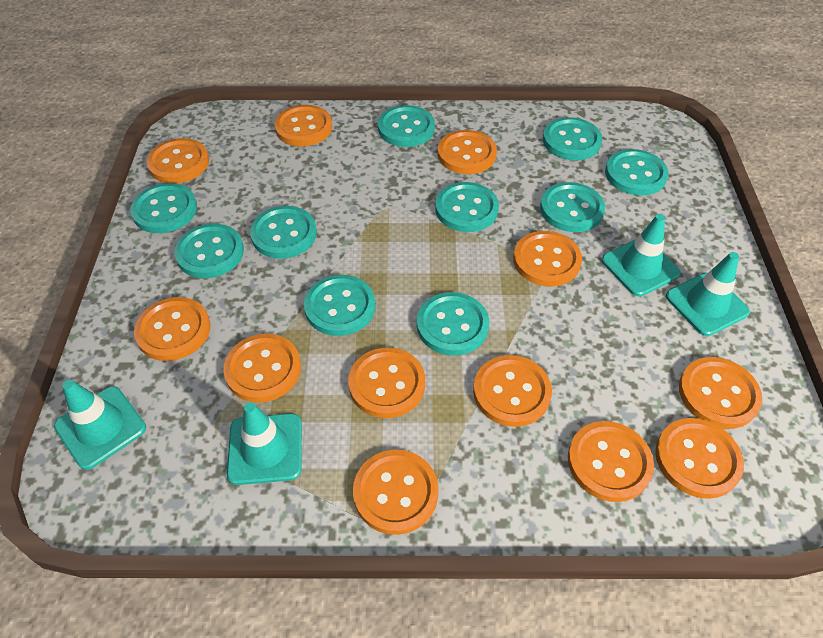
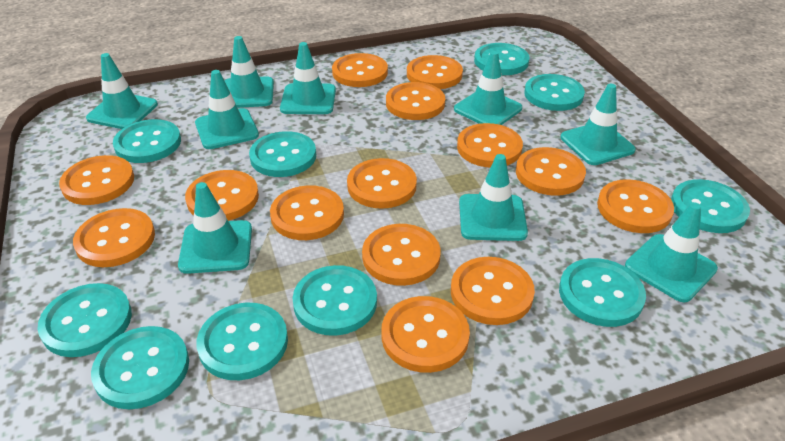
orange button: [134,297,210,361] [146,138,209,183] [223,334,301,403] [275,105,332,146] [348,347,425,418] [353,450,438,535] [437,130,497,174] [473,355,552,427] [513,231,582,287] [568,421,654,502] [655,418,744,499] [679,357,763,429] = 12 -> [59,155,134,205] [73,208,155,267] [185,170,259,221] [270,185,344,240] [332,53,388,87] [347,158,417,209] [362,224,440,286] [381,296,470,373] [386,82,445,120] [407,55,463,89] [451,257,535,325] [457,123,523,168] [516,147,586,196] [597,179,674,233] = 14
turquoise traffic cone: [54,380,146,470] [227,402,302,485] [601,214,681,297] [666,252,750,336] = 4 -> [86,53,158,129] [178,182,252,274] [195,70,259,149] [224,36,274,108] [280,42,336,114] [454,51,522,125] [459,154,528,241] [560,84,636,165] [625,202,718,302] = 9

